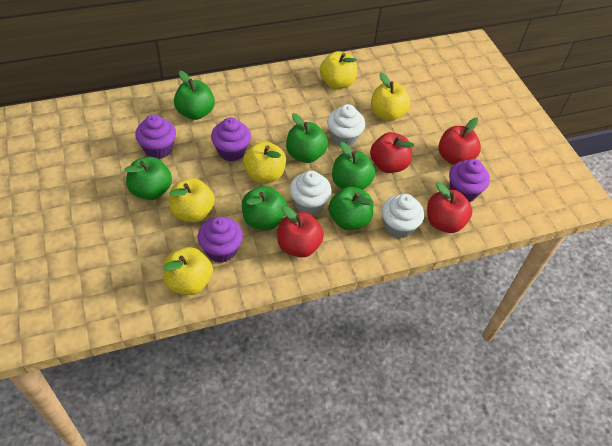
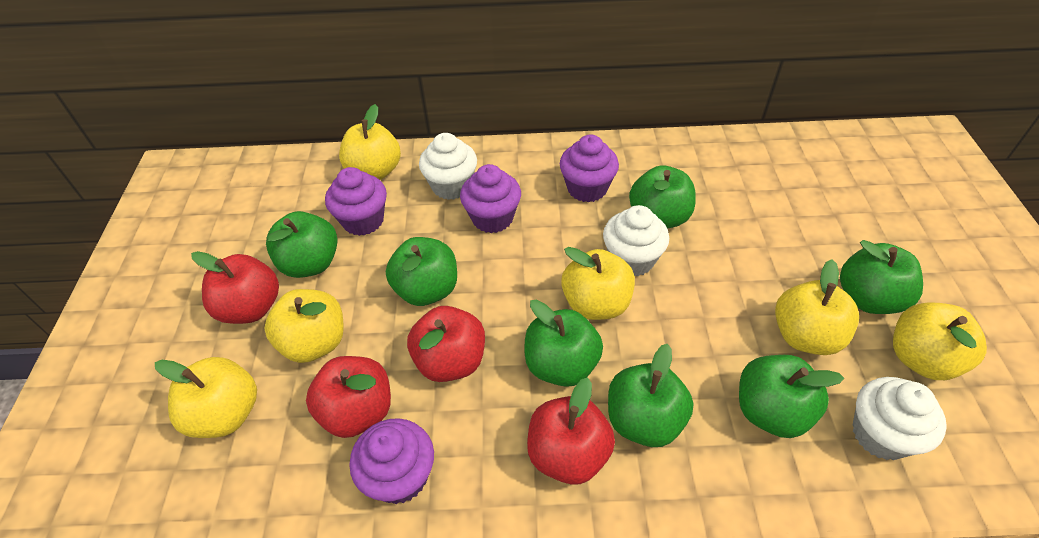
green apple: [124,157,172,200] [174,71,215,120] [242,186,287,230] [286,113,328,163] [328,187,374,230] [332,142,375,190] = 6 -> [266,211,338,278] [386,237,457,306] [525,299,603,387] [608,344,693,447] [629,166,696,229] [739,355,844,438] [840,240,923,314] = 7
yellow apple: [163,247,213,295] [169,178,215,222] [243,141,286,183] [320,51,357,89] [371,73,410,121] = 5 -> [155,357,257,438] [265,289,344,363] [339,104,401,180] [561,247,635,320] [775,259,859,355] [893,302,987,380] = 6

